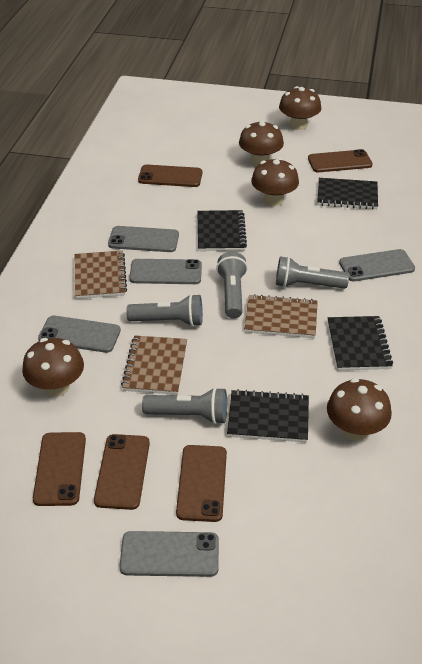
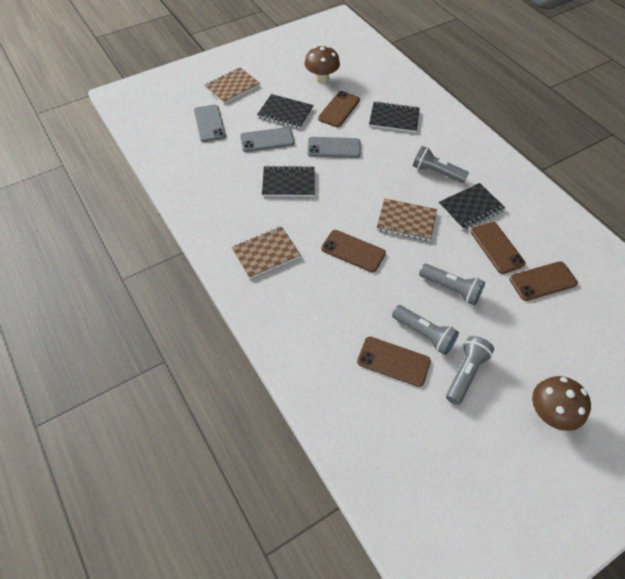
brown mushroom: [22,338,84,397] [239,120,284,166] [251,158,299,206] [279,86,321,130] [327,378,392,441] = 5 -> [304,46,340,83] [532,376,591,431] = 2
grey phone: [38,315,121,353] [108,226,179,252] [119,531,219,577] [129,259,202,284] [339,249,415,281] = 5 -> [194,105,226,142] [240,127,294,152] [307,137,361,158] = 3

